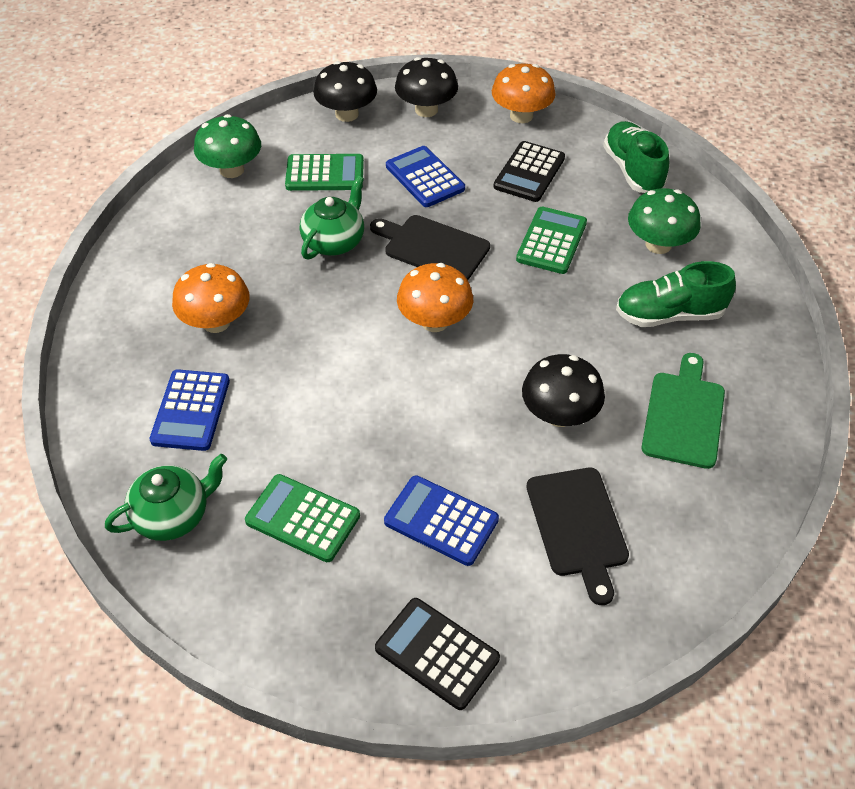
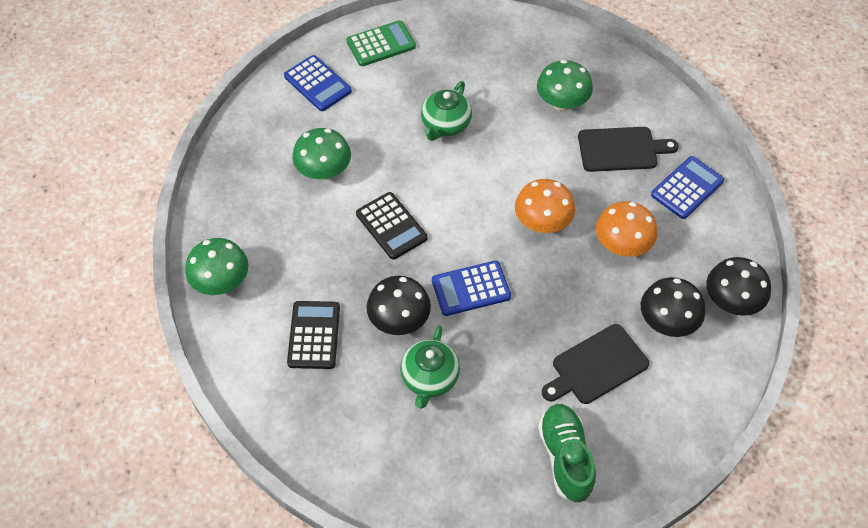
green calculator: [245,474,360,562] [285,154,364,191] [516,207,587,274] = 3 -> [346,20,416,66] = 1
green cutting board: [642,353,725,469] = 1 -> none = 0
green mushroom: [194,114,261,178] [628,188,701,254] = 2 -> [185,238,248,295] [292,128,351,180] [537,60,593,111] = 3
green shoe: [603,121,669,193] [616,261,736,327] = 2 -> [538,404,596,502] = 1
orange mushroom: [172,263,250,333] [397,263,473,332] [492,64,556,123] = 3 -> [515,179,575,233] [596,201,658,257] = 2

